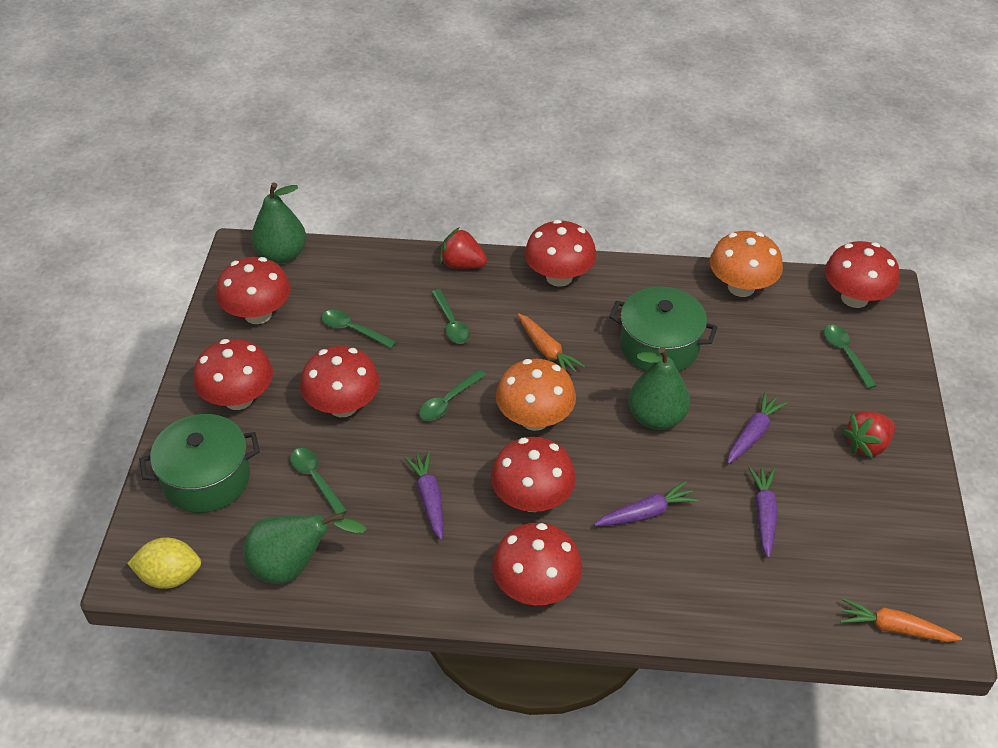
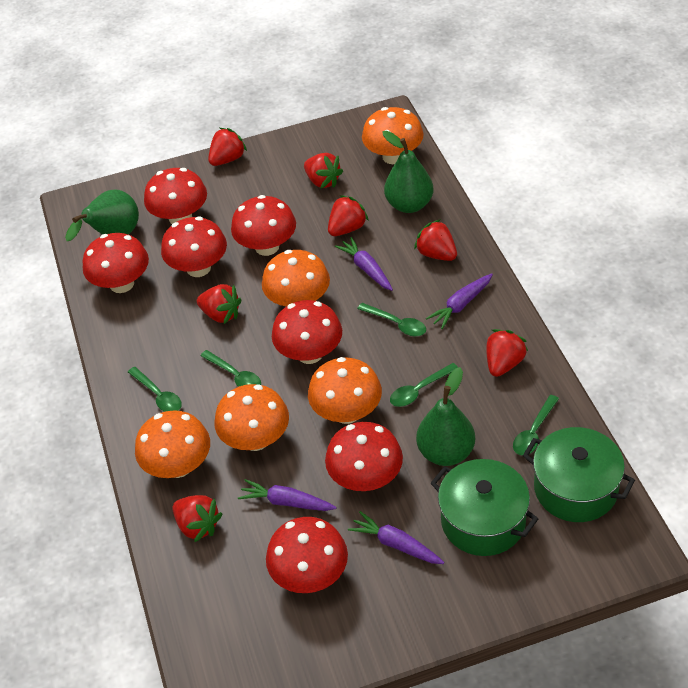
orange carrot: [517,313,585,373] [840,598,962,642] = 2 -> none = 0
orange mushroom: [496,359,576,431] [710,231,783,297] = 2 -> [135,410,210,478] [214,384,289,451] [262,250,330,306] [308,357,382,424] [362,107,424,164] = 5
red strawberry: [440,227,487,269] [842,411,895,459] = 2 -> [172,495,222,543] [197,284,241,324] [208,128,247,166] [304,153,343,188] [328,195,369,236] [414,219,457,261] [486,329,528,377] = 7
yellow lemon: [127,537,201,589] = 1 -> none = 0

